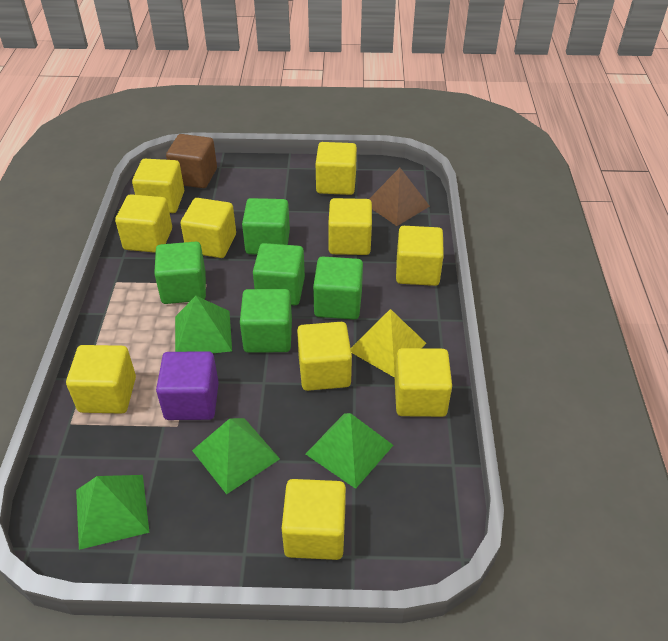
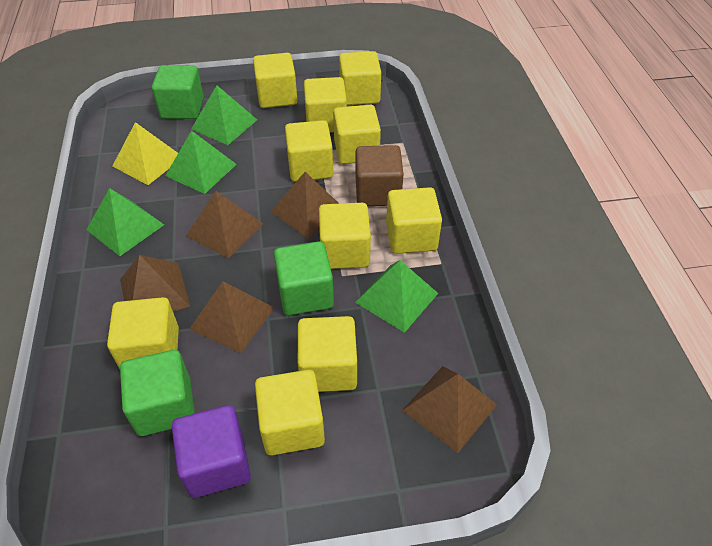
brown pyramid: [369,168,430,226] = 1 -> [120,255,190,311] [186,191,263,259] [189,281,275,353] [271,172,339,238] [402,366,497,453] = 5
green cube: [154,242,206,304] [240,289,292,353] [242,198,290,254] [253,243,305,305] [313,256,363,320] = 5 -> [120,350,195,436] [152,65,204,119] [274,241,334,315] = 3

